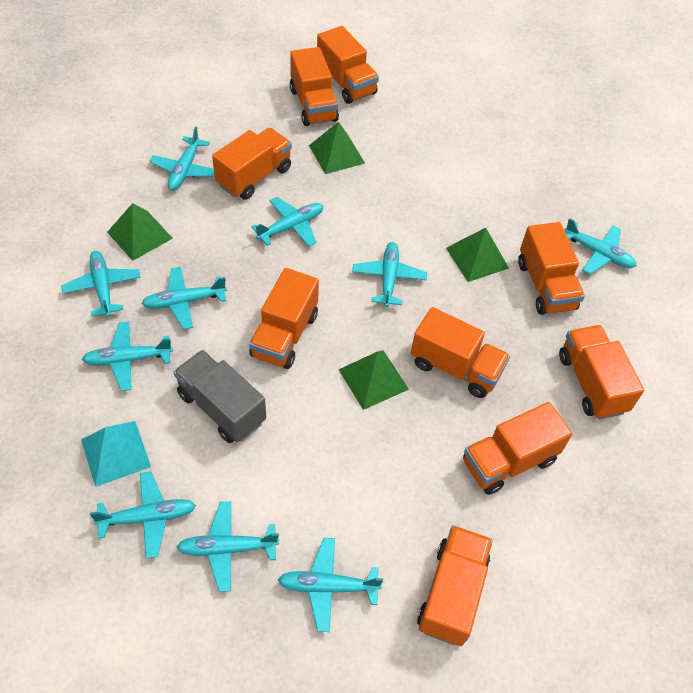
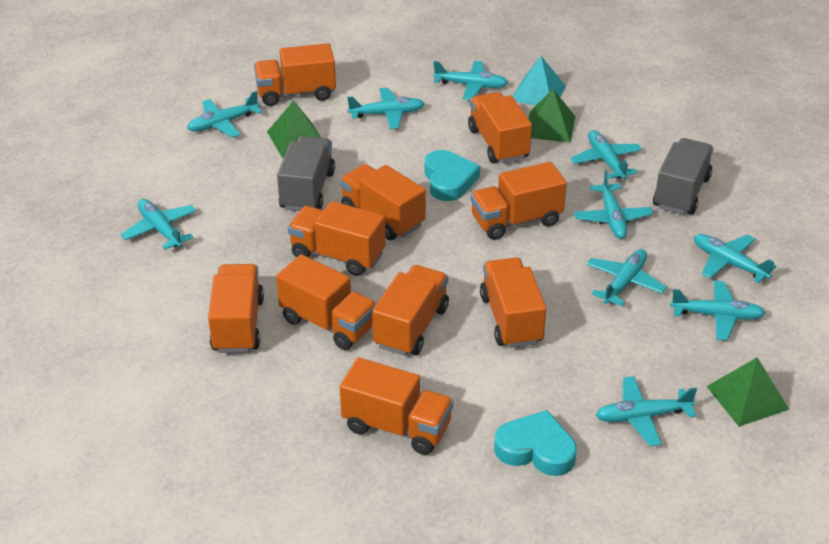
green pyramid: [107,203,173,261] [309,122,365,174] [338,350,409,410] [446,227,509,282] = 4 -> [267,101,321,157] [528,89,576,143] [706,357,789,427] = 3
grey truck: [174,350,266,443] = 1 -> [277,136,335,211] [653,138,714,215] = 2
orange truck: [212,128,292,200] [249,268,319,369] [290,47,339,126] [317,26,379,104] [411,307,510,398] [417,525,493,646] [463,402,572,495] [518,222,585,315] [559,325,644,419] = 9 -> [208,264,264,353] [254,43,336,106] [276,254,377,350] [288,201,386,276] [340,164,426,240] [340,357,453,455] [372,265,449,356] [468,92,532,164] [470,162,567,240] [480,258,546,348] = 10
turquoise heart: none = 0 -> [424,150,480,201] [494,410,577,476] = 2

